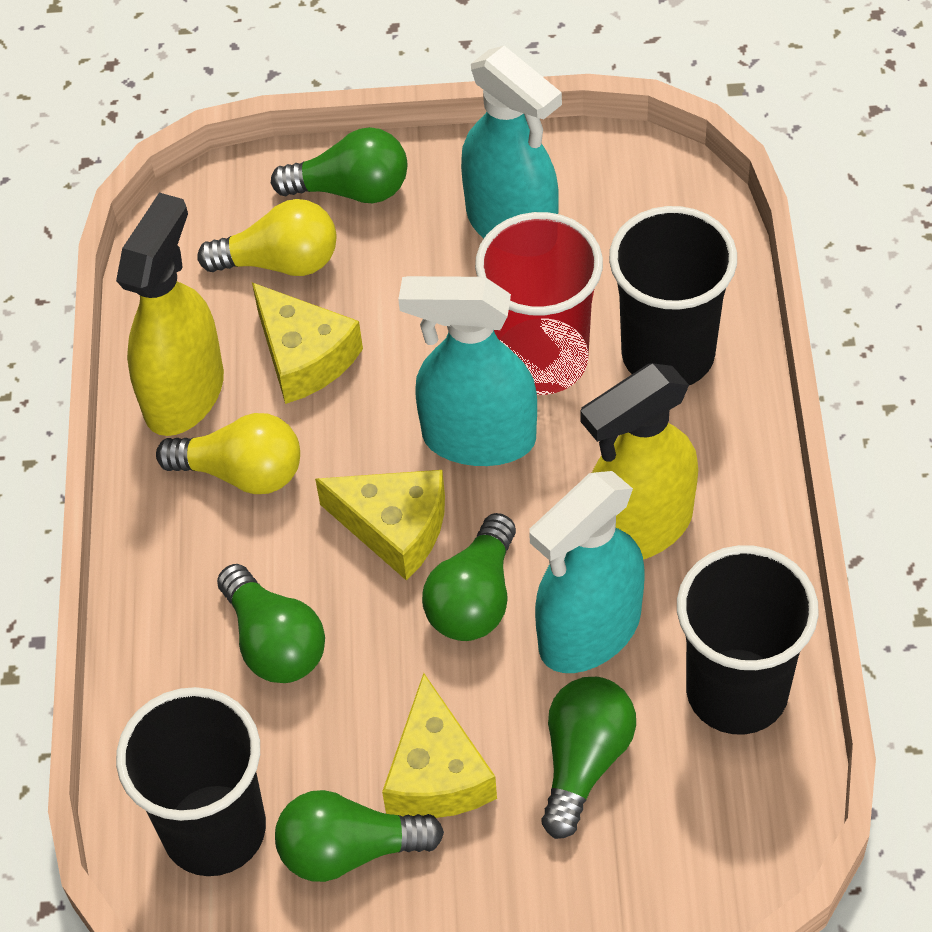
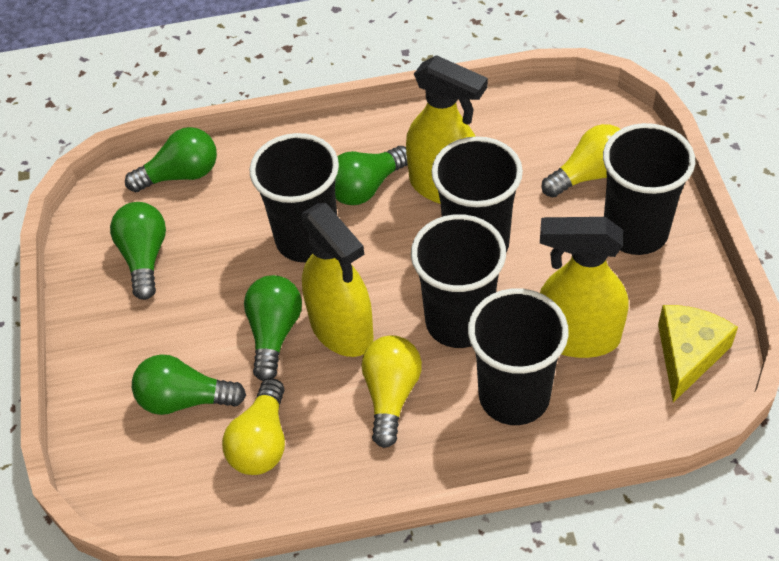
black cup: [116,687,266,876] [609,206,737,385] [677,545,819,735] = 3 -> [250,133,339,262] [411,214,506,348] [431,136,523,252] [468,288,569,425] [603,123,695,255] = 5
red cup: [475,212,603,395] = 1 -> none = 0
turquoise spray bottle: [398,276,537,466] [461,46,562,238] [529,471,645,673] = 3 -> none = 0
yellow cheese: [252,282,363,404] [315,470,445,581] [382,673,497,818] = 3 -> [658,305,738,402] = 1
yellow light bulb: [156,413,300,494] [197,199,337,276] = 2 -> [222,378,285,475] [362,335,422,448] [542,124,621,197] = 3
yellow spray bottle: [116,193,224,436] [581,363,698,560] = 2 -> [301,203,374,357] [406,55,488,204] [540,217,628,358] = 3

